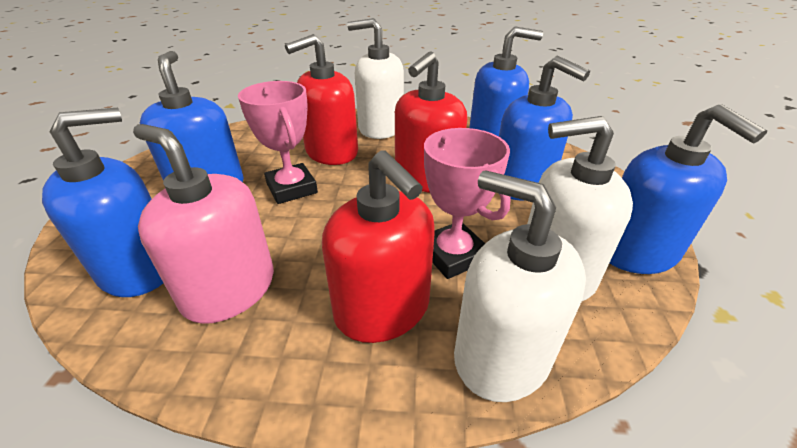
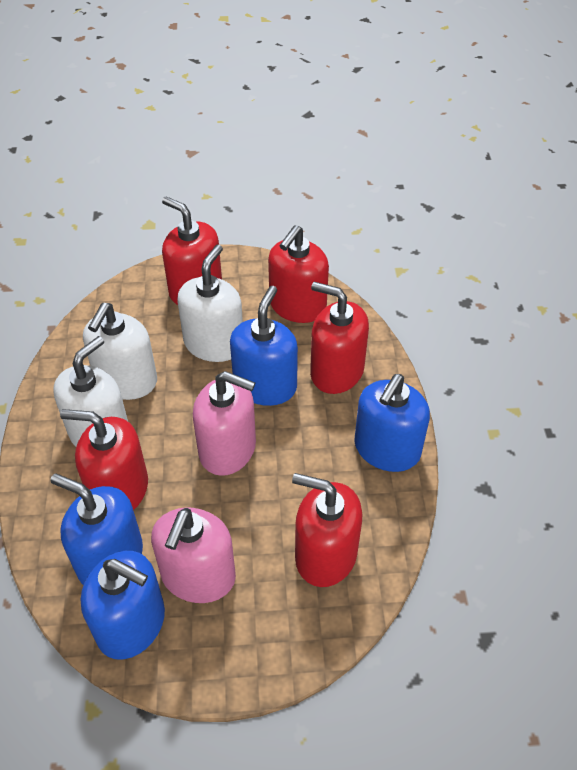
blue soap dispenser: [42,108,163,297] [140,51,244,182] [469,27,543,136] [498,56,590,200] [610,104,767,274] = 5 -> [50,474,143,585] [81,551,165,659] [230,286,298,406] [354,374,430,472] = 4
pink soap dispenser: [133,124,274,324] = 1 -> [151,507,236,603] [193,371,256,476] = 2
pink trophy: [238,81,318,204] [424,128,511,279] = 2 -> none = 0
red soap dispenser: [285,34,358,165] [322,151,435,343] [395,51,467,192] = 3 -> [60,409,148,510] [162,196,222,305] [268,225,329,323] [292,473,362,587] [310,282,369,394] = 5

